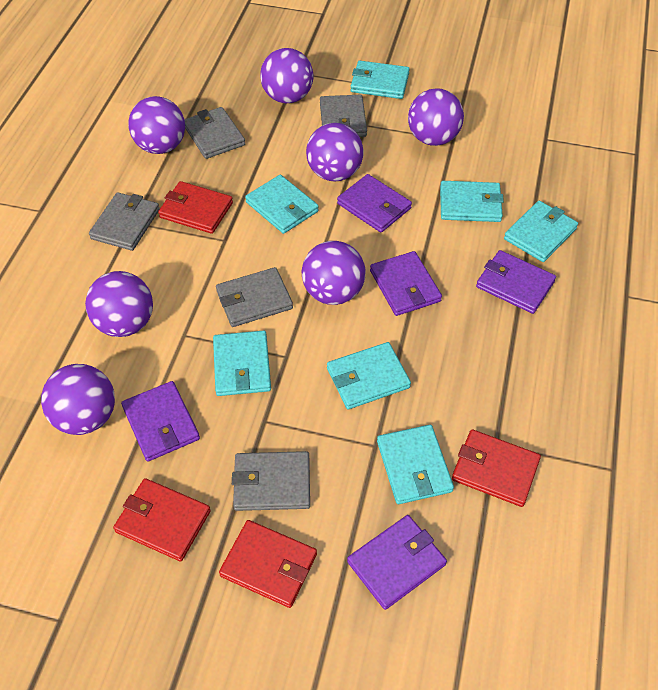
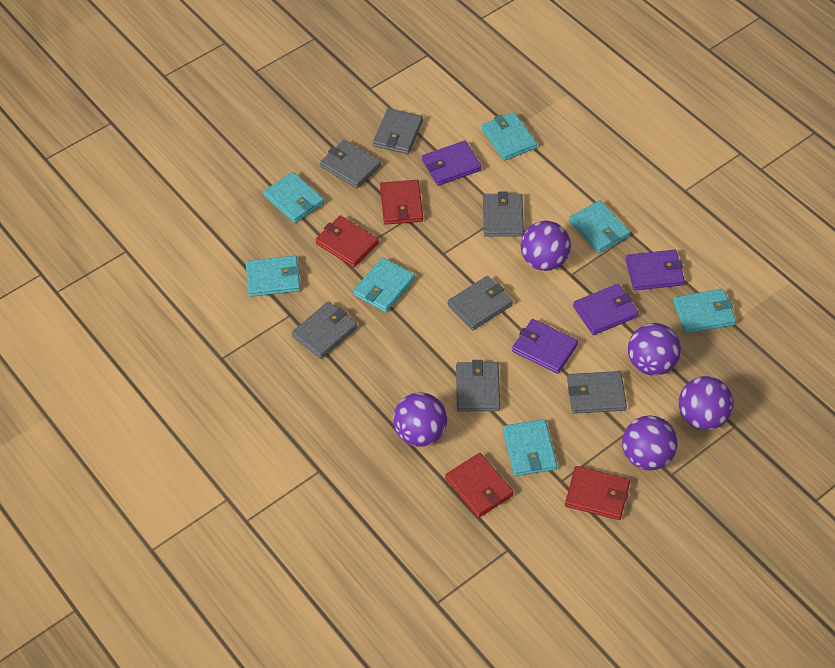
grey wallet: [89,192,160,251] [184,107,245,159] [216,267,293,327] [232,451,310,511] [320,95,367,137] = 5 -> [292,301,357,359] [320,140,381,188] [373,108,423,154] [448,276,513,331] [456,360,500,411] [483,191,524,237] [567,371,627,414] = 7
purple ball: [41,364,115,435] [85,271,153,337] [128,96,185,154] [260,48,313,103] [302,241,366,305] [306,123,363,182] [408,88,464,146] = 7 -> [393,392,447,447] [521,221,571,271] [622,415,678,470] [628,323,681,376] [679,376,734,430] = 5
purple wallet: [121,381,200,462] [337,174,412,233] [347,515,447,610] [370,251,442,316] [476,250,556,314] = 5 -> [422,140,482,186] [512,319,578,374] [573,284,639,335] [626,250,685,291] = 4

